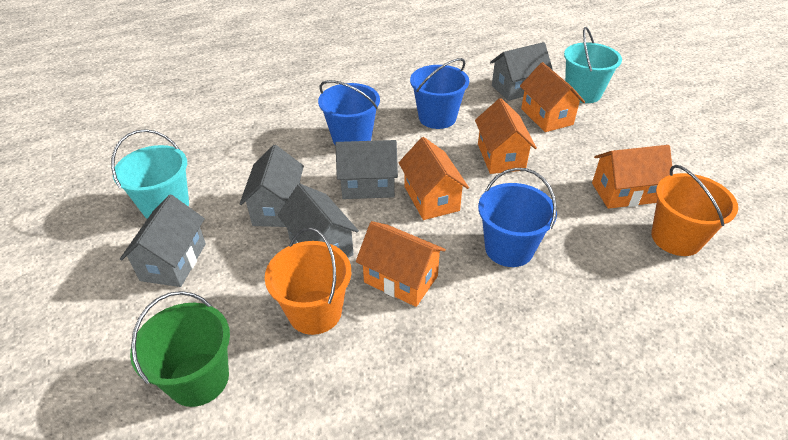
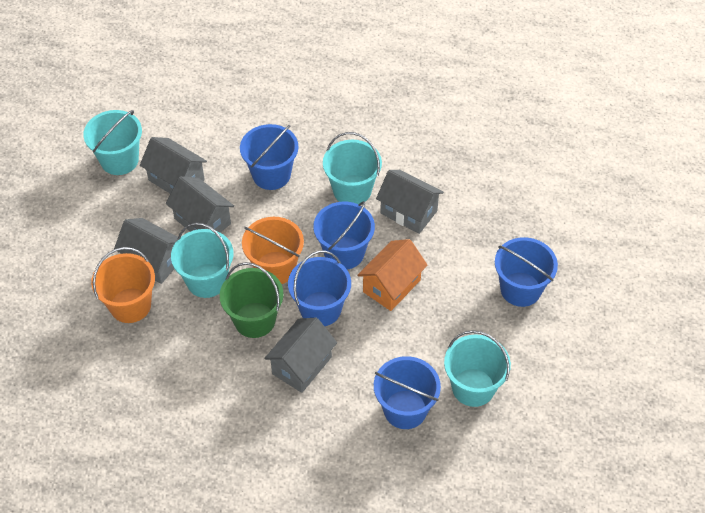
blue bucket: [318,80,380,145] [410,58,469,129] [478,168,557,267] = 3 -> [240,124,299,190] [288,251,351,326] [313,201,375,269] [374,356,441,429] [495,237,558,307] = 5
orange house: [356,221,446,307] [399,137,469,220] [475,98,537,174] [520,62,585,132] [592,145,672,209] = 5 -> [357,239,428,311] = 1
turquoise bucket: [111,129,189,219] [564,27,622,103] = 2 -> [83,110,142,175] [171,223,234,298] [323,132,382,204] [444,330,511,407] = 4

